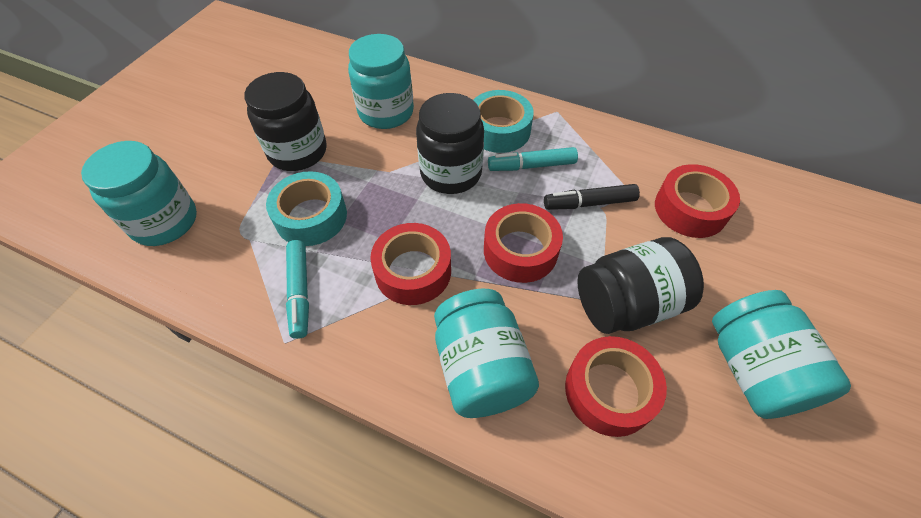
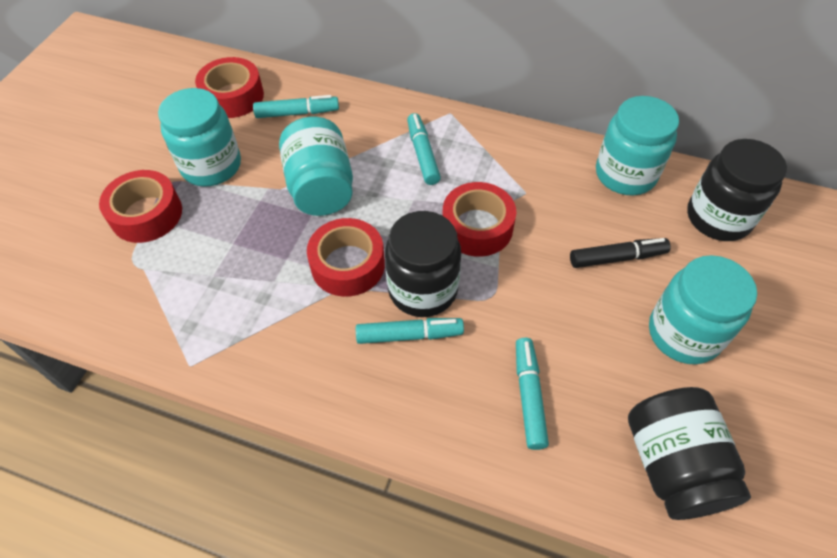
turquoise marker: [286,240,309,339] [488,147,578,171] = 2 -> [253,95,339,118] [356,318,464,344] [407,113,441,185] [516,338,549,450] = 4
turquoise tape: [266,171,347,246] [473,90,534,153] = 2 -> none = 0

